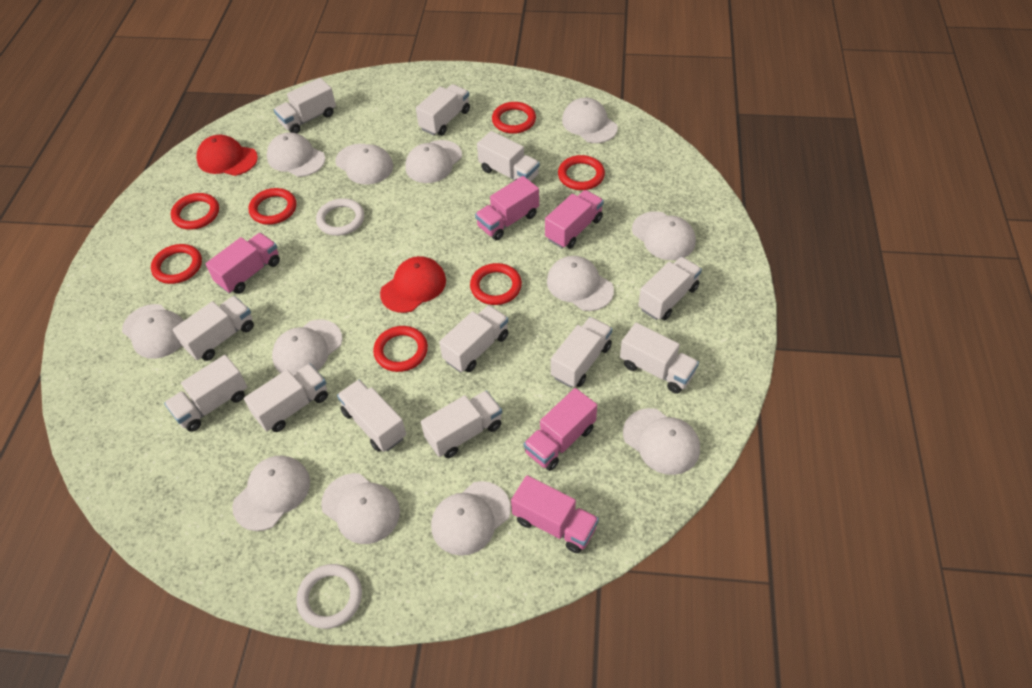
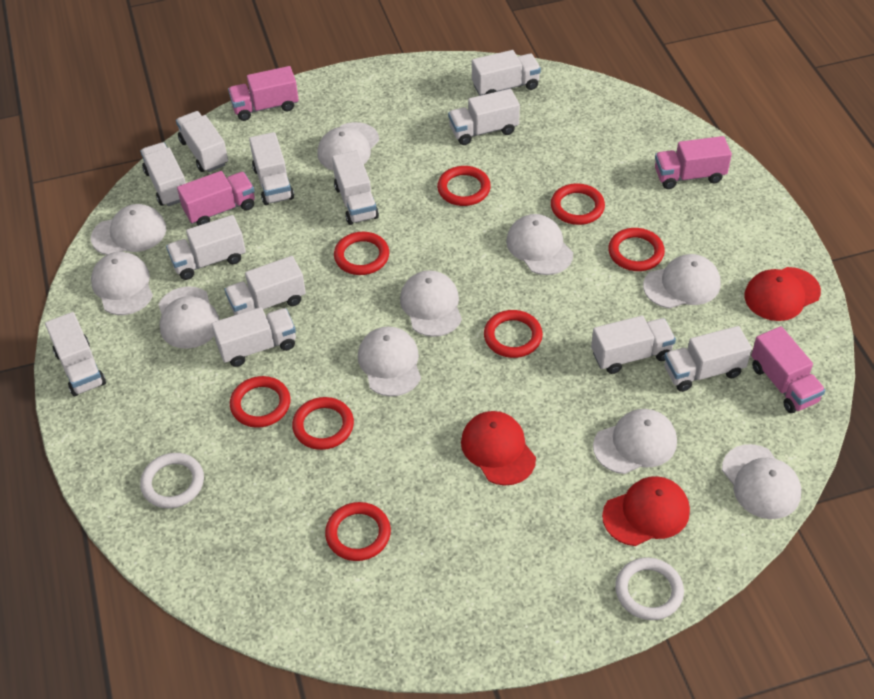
pink truck: [206,233,280,294] [475,176,539,240] [511,475,599,554] [524,388,597,471] [545,190,604,249] = 5 -> [177,171,255,226] [228,66,299,121] [655,136,732,189] [751,326,825,413] = 4
red cap: [196,135,258,176] [380,256,446,313] = 2 -> [461,411,536,485] [602,476,690,546] [745,267,821,321] = 3
red ring: [151,244,202,284] [171,193,219,230] [248,188,296,225] [373,326,428,372] [470,263,522,305] [492,102,536,134] [558,155,605,190] = 7 -> [230,376,290,428] [292,397,354,450] [325,502,391,561] [334,232,389,275] [437,166,491,206] [484,310,543,358] [551,183,605,225] [608,228,665,271] = 8
white cap: [122,304,184,359] [232,455,310,531] [267,132,325,177] [272,319,342,376] [321,473,400,544] [335,144,393,184] [405,140,462,183] [431,481,511,556] [547,256,614,311] [562,98,618,143] [623,408,700,475] [632,211,696,260] = 12 -> [91,204,167,255] [91,252,153,315] [158,286,219,349] [317,122,379,171] [358,326,421,397] [400,270,462,337] [506,214,573,275] [593,409,677,474] [643,254,721,309] [722,444,801,519] = 10

